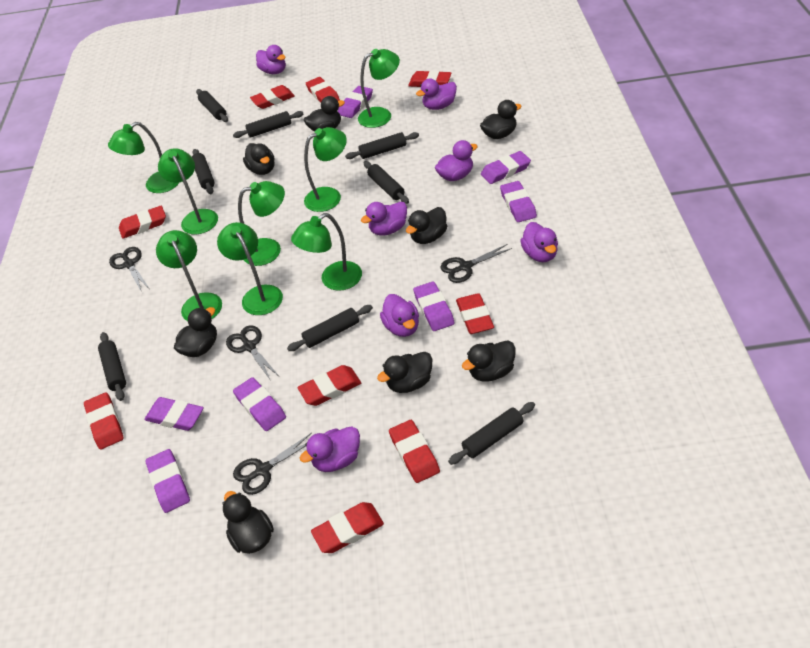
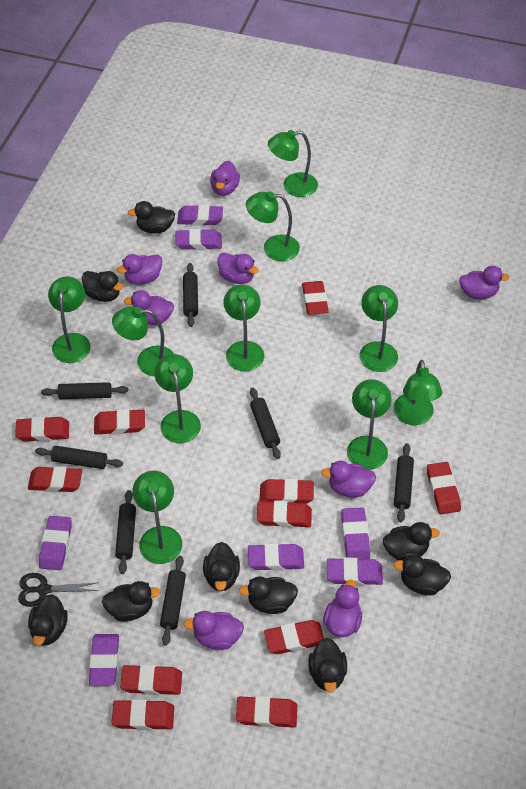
black duck: [174,307,217,357] [222,491,274,554] [243,143,275,175] [304,96,345,132] [377,352,432,393] [406,207,447,244] [462,340,516,382] [480,100,522,139] = 8 -> [28,594,68,646] [82,271,123,302] [102,581,160,621] [128,201,175,234] [203,542,240,591] [239,576,298,614] [308,638,347,693] [383,522,440,561] [393,555,451,595] = 9
black rolling pin: [98,332,126,401] [192,149,215,194] [196,89,228,122] [233,111,303,138] [287,305,373,351] [345,132,419,159] [364,161,409,204] [448,402,535,465] = 8 -> [35,446,123,469] [41,382,128,399] [115,490,136,574] [160,556,186,646] [183,263,198,327] [250,388,281,459] [394,443,414,522] = 7
black scissors: [109,247,149,291] [226,325,279,381] [233,433,312,495] [440,244,512,283] = 4 -> [18,573,99,607] = 1
green lamp: [108,122,180,193] [156,230,222,321] [158,148,218,235] [217,222,283,315] [238,181,285,266] [291,213,362,291] [304,127,347,212] [358,49,400,128] = 8 -> [48,276,90,363] [112,306,174,376] [132,471,182,564] [154,354,201,443] [224,284,264,371] [246,191,300,261] [268,130,318,197] [347,379,392,470] [360,285,398,372] [394,360,442,425] = 10
purple duck: [256,45,286,74] [300,426,360,472] [361,202,407,236] [380,294,419,337] [416,79,457,110] [435,140,478,181] [520,222,558,262] = 7 -> [117,254,162,285] [124,290,174,325] [184,611,244,650] [210,161,240,196] [218,253,259,284] [321,461,376,498] [323,580,362,637] [459,266,509,299] = 8
red eraser: [84,392,124,450] [119,206,166,239] [250,85,295,109] [298,365,361,406] [306,77,340,103] [311,502,384,553] [389,420,440,483] [408,70,452,87] [456,293,494,334] = 9 -> [15,417,69,441] [28,466,82,492] [94,409,145,435] [112,699,174,730] [120,665,182,695] [236,696,297,728] [257,500,312,528] [260,479,314,504] [264,620,324,654] [302,281,329,315] [427,462,461,514] = 11

